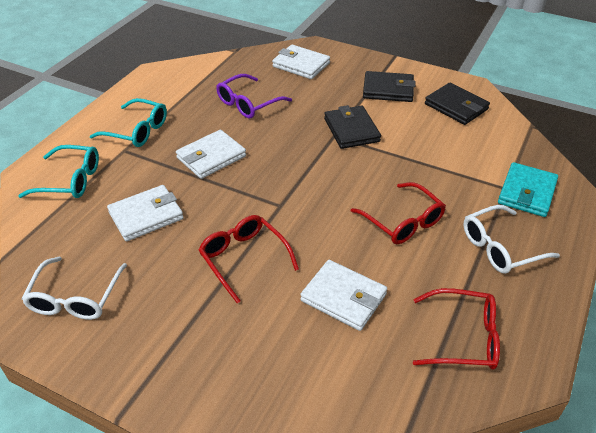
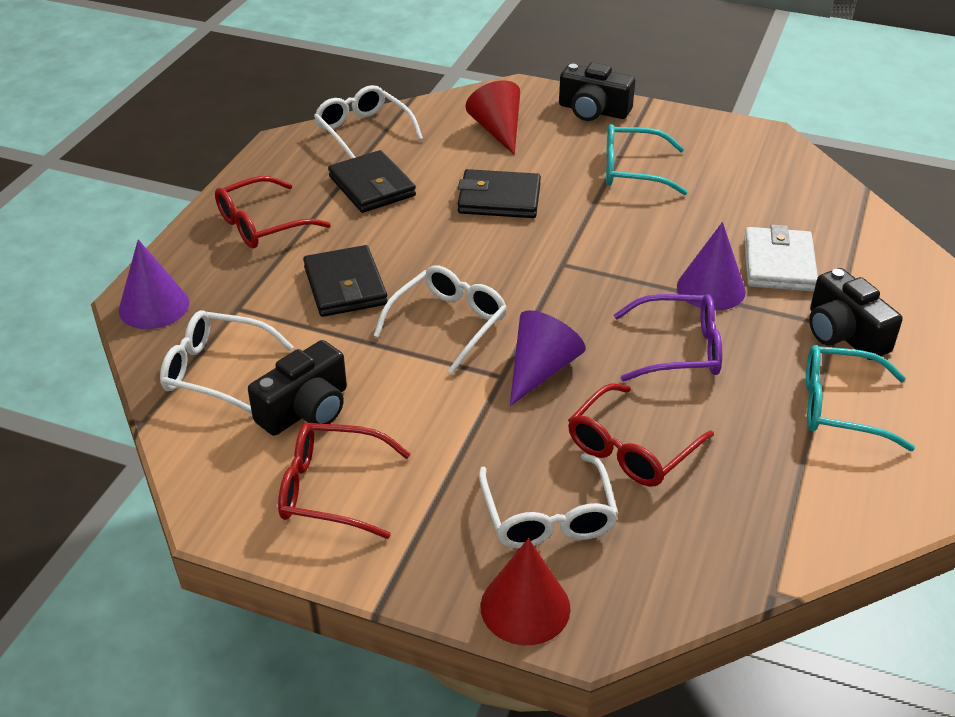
black camera: none = 0 -> [248,340,347,436] [559,62,635,121] [809,268,903,360] = 3
purple cone: none = 0 -> [119,239,189,329] [510,310,586,406] [677,222,746,311] = 3
red cone: none = 0 -> [465,80,520,155] [480,538,571,645] = 2
turquoise wallet: [498,162,558,217] = 1 -> none = 0
white glasses: [22,257,127,320] [463,205,560,274] = 2 -> [160,310,294,414] [314,85,423,159] [373,265,507,374] [479,453,618,549] = 4
white wallet: [107,185,184,241] [176,130,246,179] [272,45,330,79] [300,260,387,331] = 4 -> [744,225,818,291] = 1

